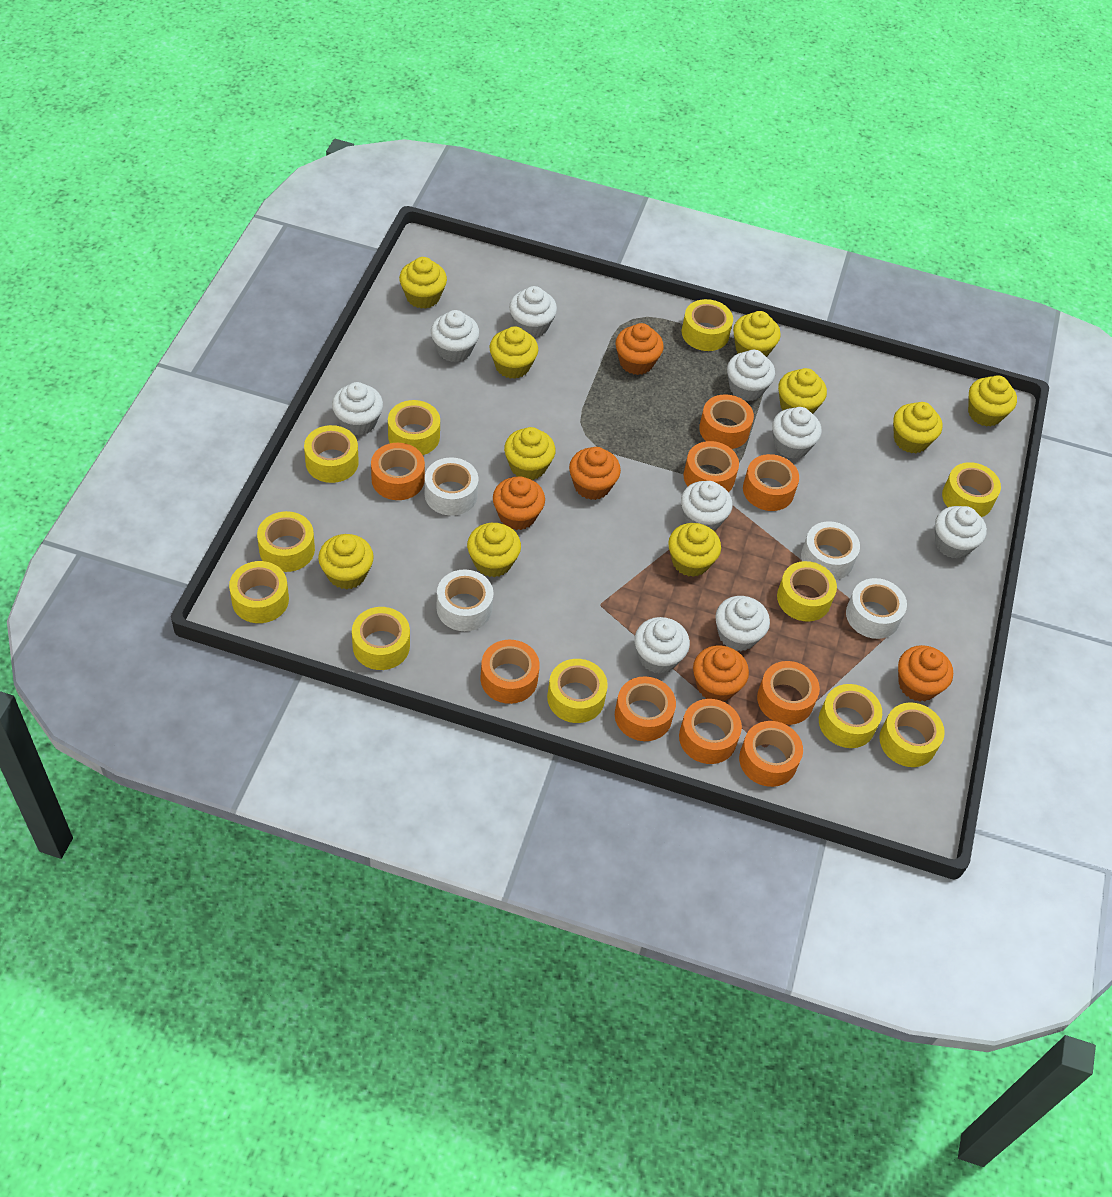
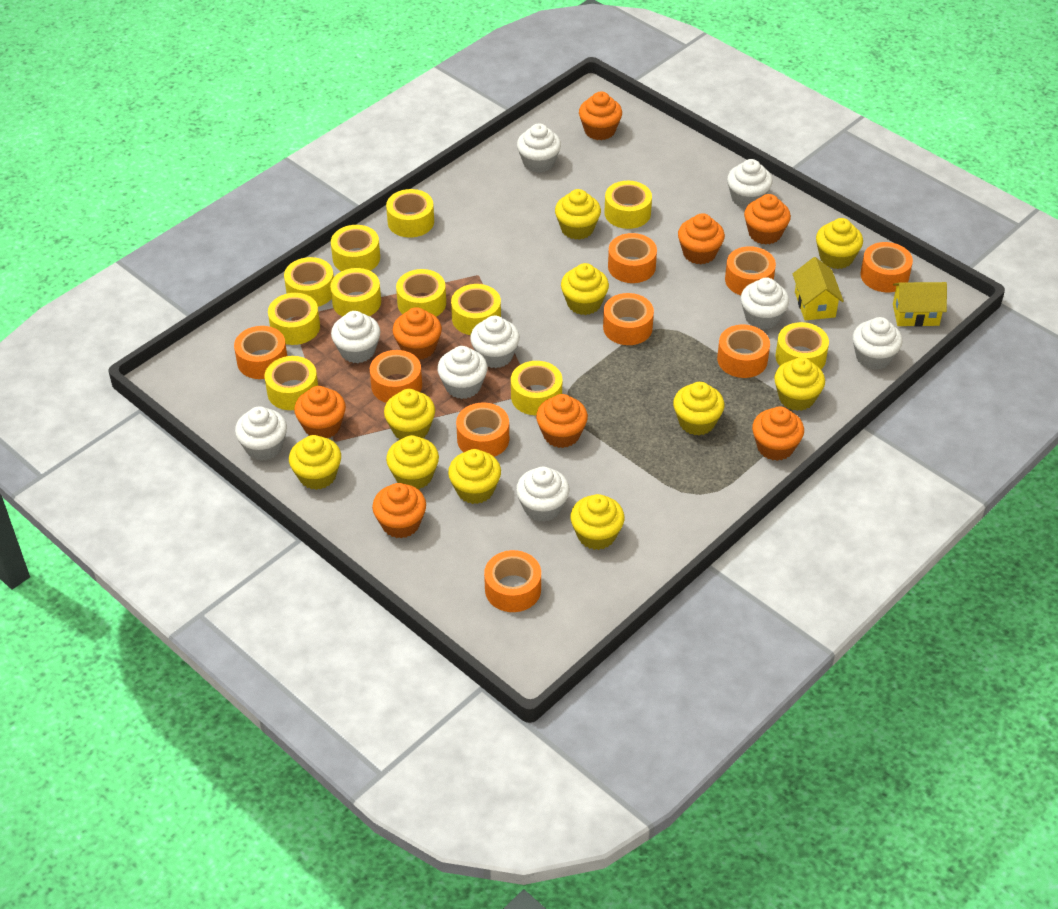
orange cupcake: [493,476,545,530] [569,447,621,500] [616,323,664,375] [693,645,749,701] [898,645,953,702] = 5 -> [294,386,346,438] [372,483,426,538] [393,307,442,360] [536,394,588,448] [579,92,622,140] [678,213,725,264] [744,194,791,245] [752,406,804,461] = 8
white tape: [425,457,478,516] [437,570,494,631] [801,521,860,580] [846,578,907,639] = 4 -> none = 0
yellow house: none = 0 -> [793,257,844,320] [893,282,947,327] = 2

